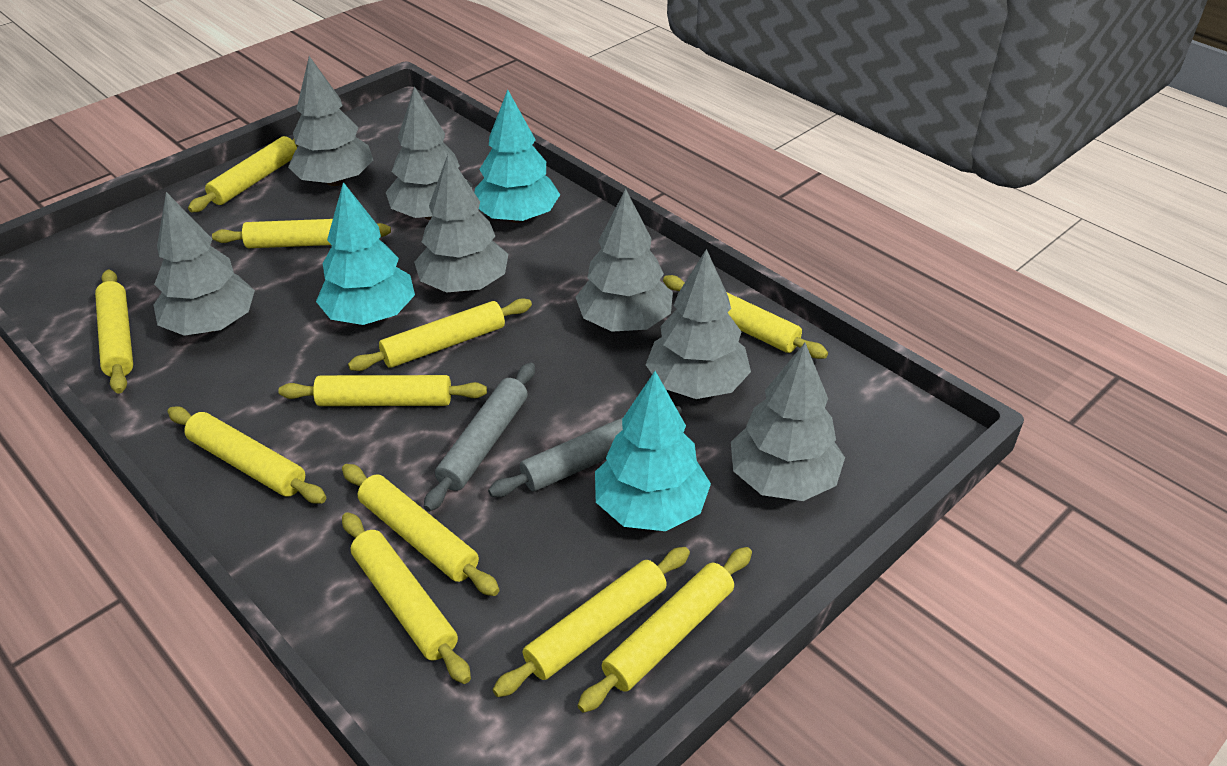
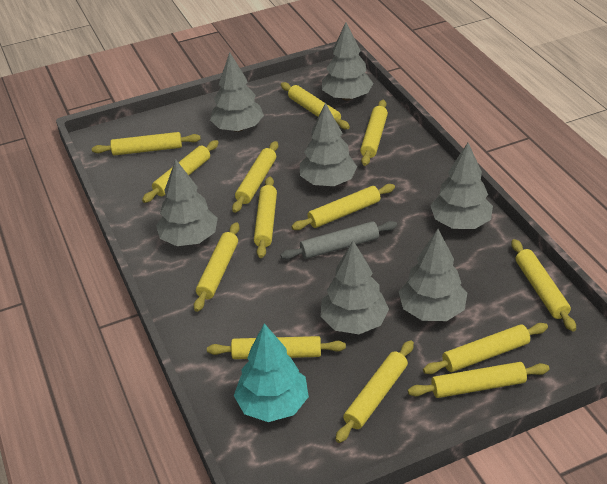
grey rolling pin: [424,363,535,512] [488,406,682,497] = 2 -> [280,221,397,260] = 1
turquoise tree: [316,182,415,325] [475,90,560,223] [595,371,711,531] = 3 -> [234,323,309,422] = 1
yellow rolling pin: [95,270,133,394] [168,407,326,504] [188,136,299,212] [212,219,391,248] [278,375,487,406] [342,464,500,596] [342,512,471,684] [348,298,532,371] [493,547,690,697] [578,547,752,713] [663,275,828,359] = 11 -> [92,132,201,155] [142,140,219,203] [194,222,240,312] [207,336,346,359] [232,141,278,213] [254,176,277,258] [281,82,350,129] [291,184,395,230] [335,340,414,443] [360,100,388,166] [408,362,549,398] [423,323,548,374] [511,239,576,332] = 13

